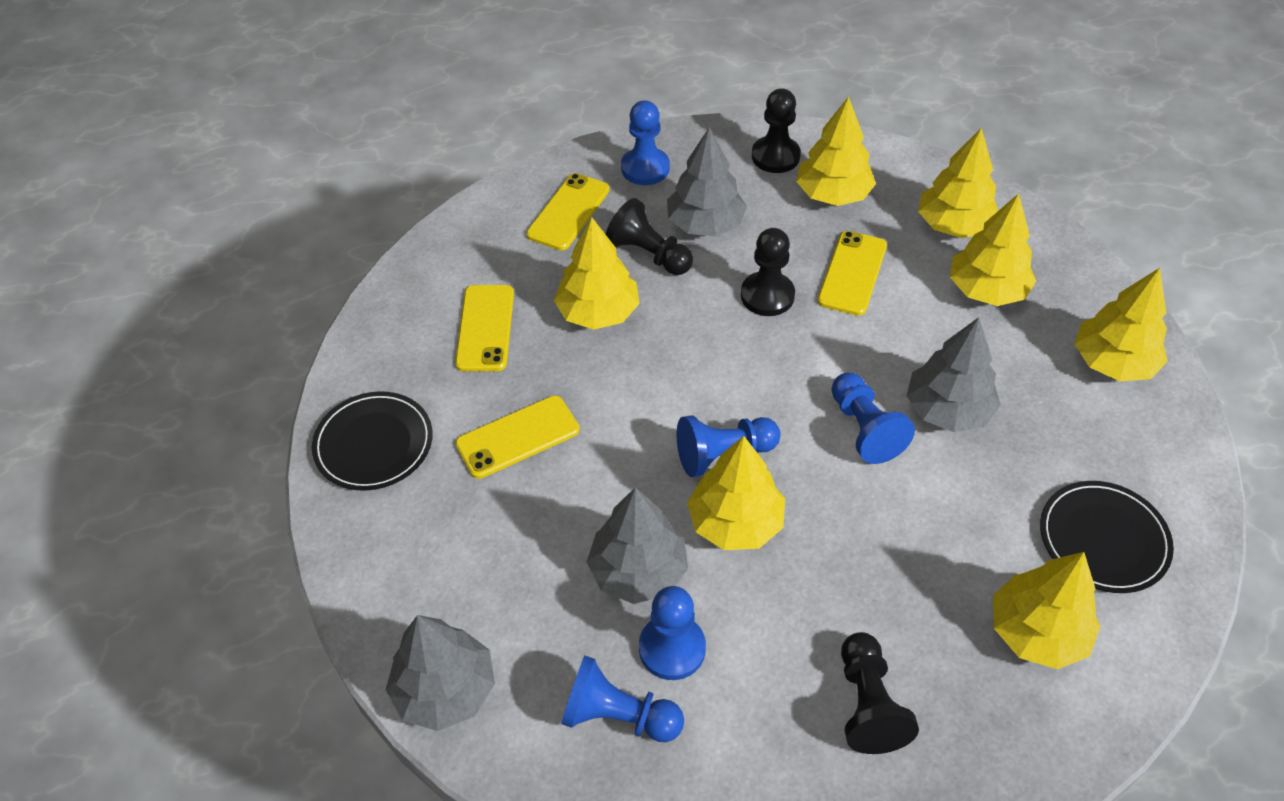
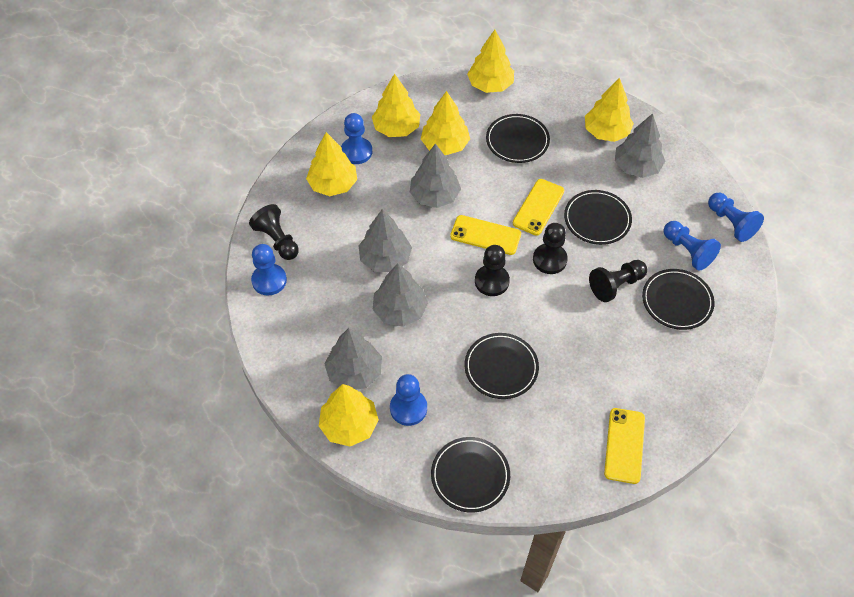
black plate: [312,391,433,491] [1040,481,1174,593] = 2 -> [431,437,510,513] [465,333,539,399] [486,114,550,163] [564,190,632,245] [642,269,715,330] = 5
grey tree: [386,615,495,731] [587,487,688,604] [667,127,747,236] [907,317,1001,432] = 4 -> [325,328,382,390] [359,209,412,272] [373,263,428,327] [410,143,461,208] [615,113,665,178] = 5
yellow phone: [455,285,514,371] [455,395,579,479] [526,173,610,250] [817,231,887,316] = 4 -> [450,215,521,255] [513,179,564,235] [604,408,645,484] = 3
yellow tree: [554,217,640,330] [687,436,785,550] [796,96,876,206] [918,127,999,238] [950,193,1036,306] [993,552,1101,669] [1074,268,1168,381] = 7 -> [306,132,357,196] [319,384,379,447] [372,74,420,137] [421,91,470,155] [467,30,514,93] [585,78,634,142] = 6

